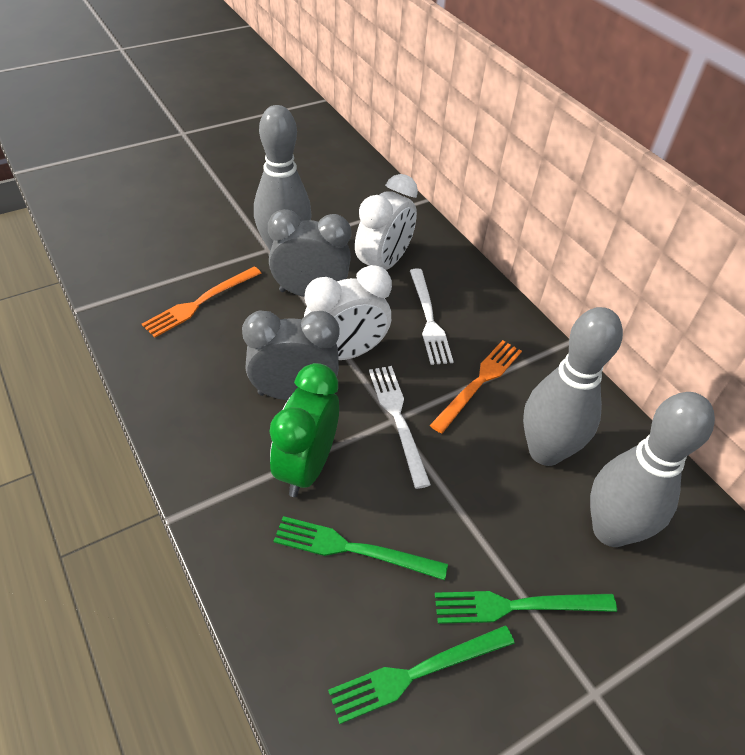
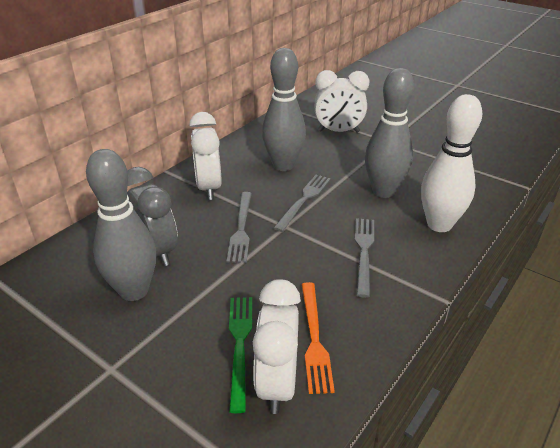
green clock: [269,363,339,497] = 1 -> none = 0
green fork: [274,516,448,580] [328,626,515,724] [435,591,617,624] = 3 -> [229,297,252,413] = 1
grey clock: [242,310,340,400] [268,209,351,297] = 2 -> [127,167,178,266] = 1
grey fork: none = 0 -> [227,192,252,263] [273,175,331,232] [355,218,374,298] = 3
orange fork: [142,267,261,338] [430,340,522,433] = 2 -> [301,282,335,394] = 1
white bowling pin: none = 0 -> [421,94,482,232] = 1
white clock: [304,265,392,360] [355,174,418,270] = 2 -> [189,112,222,200] [253,279,301,414] [315,70,370,133] = 3
white fork: [369,366,431,489] [410,268,454,365] = 2 -> none = 0

